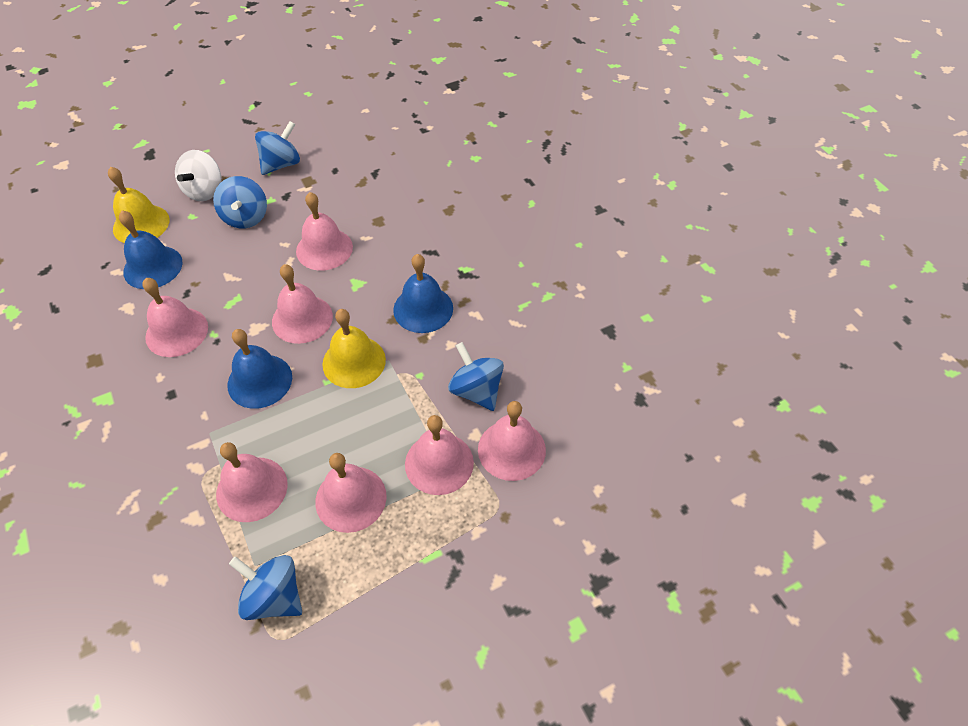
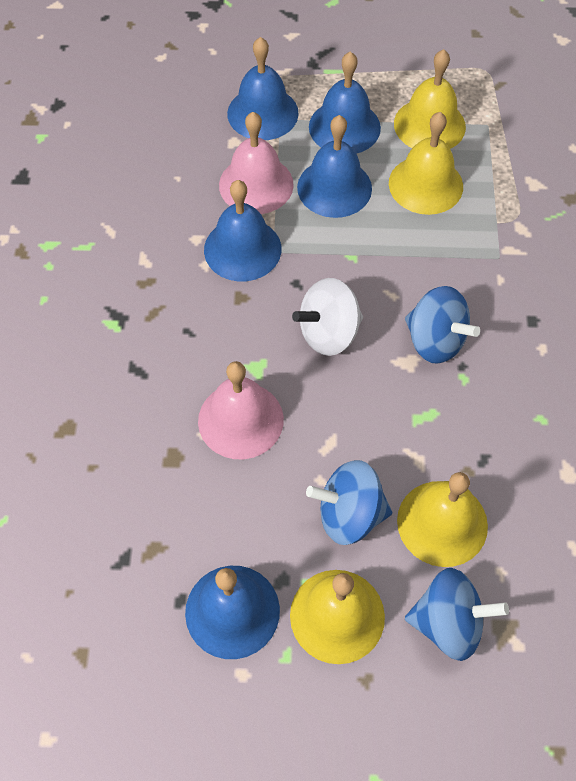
blue bell: [119,211,183,289] [227,329,292,409] [393,254,453,333] = 3 -> [185,566,280,659] [204,180,281,281] [227,37,299,140] [297,115,372,218] [309,52,381,154] = 5
blue spinning top: [213,176,267,228] [229,555,302,620] [255,121,300,175] [448,342,504,411] = 4 -> [306,460,392,545] [405,286,480,364] [405,568,509,661] = 3
pink bell: [142,278,208,357] [216,442,288,522] [272,264,333,344] [296,192,353,271] [315,453,387,533] [405,415,474,495] [478,401,546,481] = 7 -> [198,361,284,459] [219,112,294,214] = 2
yellow bell: [108,167,170,243] [322,309,386,388] = 2 -> [290,570,385,664] [389,112,463,215] [394,49,466,149] [397,472,488,567] = 4

